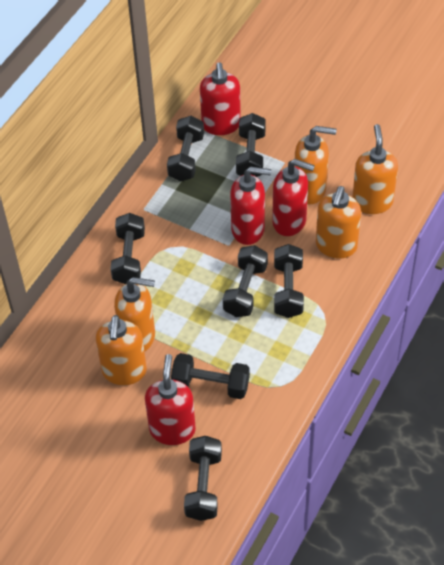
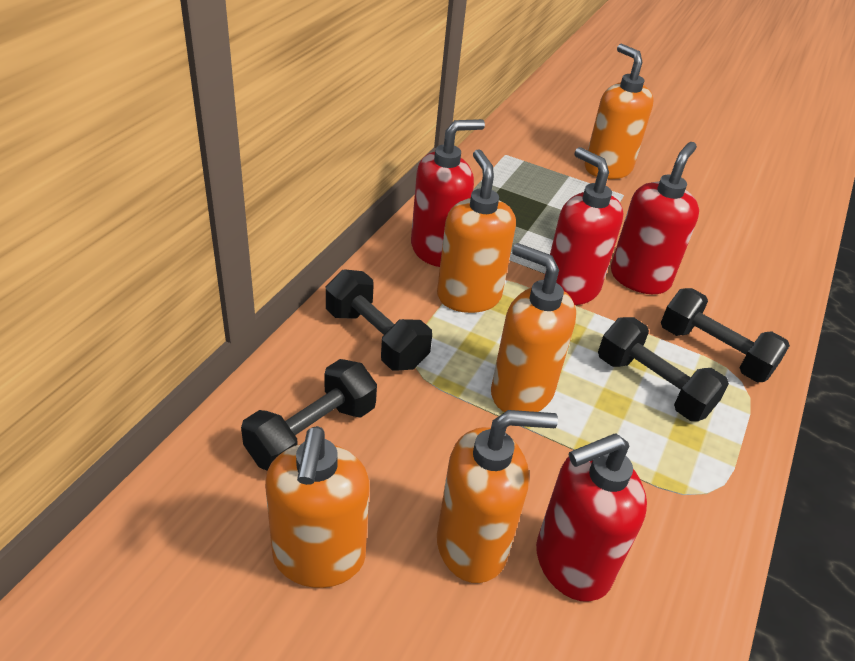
black dumbbell: [111,213,145,284] [167,116,204,181] [171,353,250,399] [184,436,222,521] [223,245,268,317] [236,113,266,177] [274,244,304,318] = 7 -> [241,359,377,471] [326,269,432,370] [598,317,729,421] [661,288,790,383] = 4

